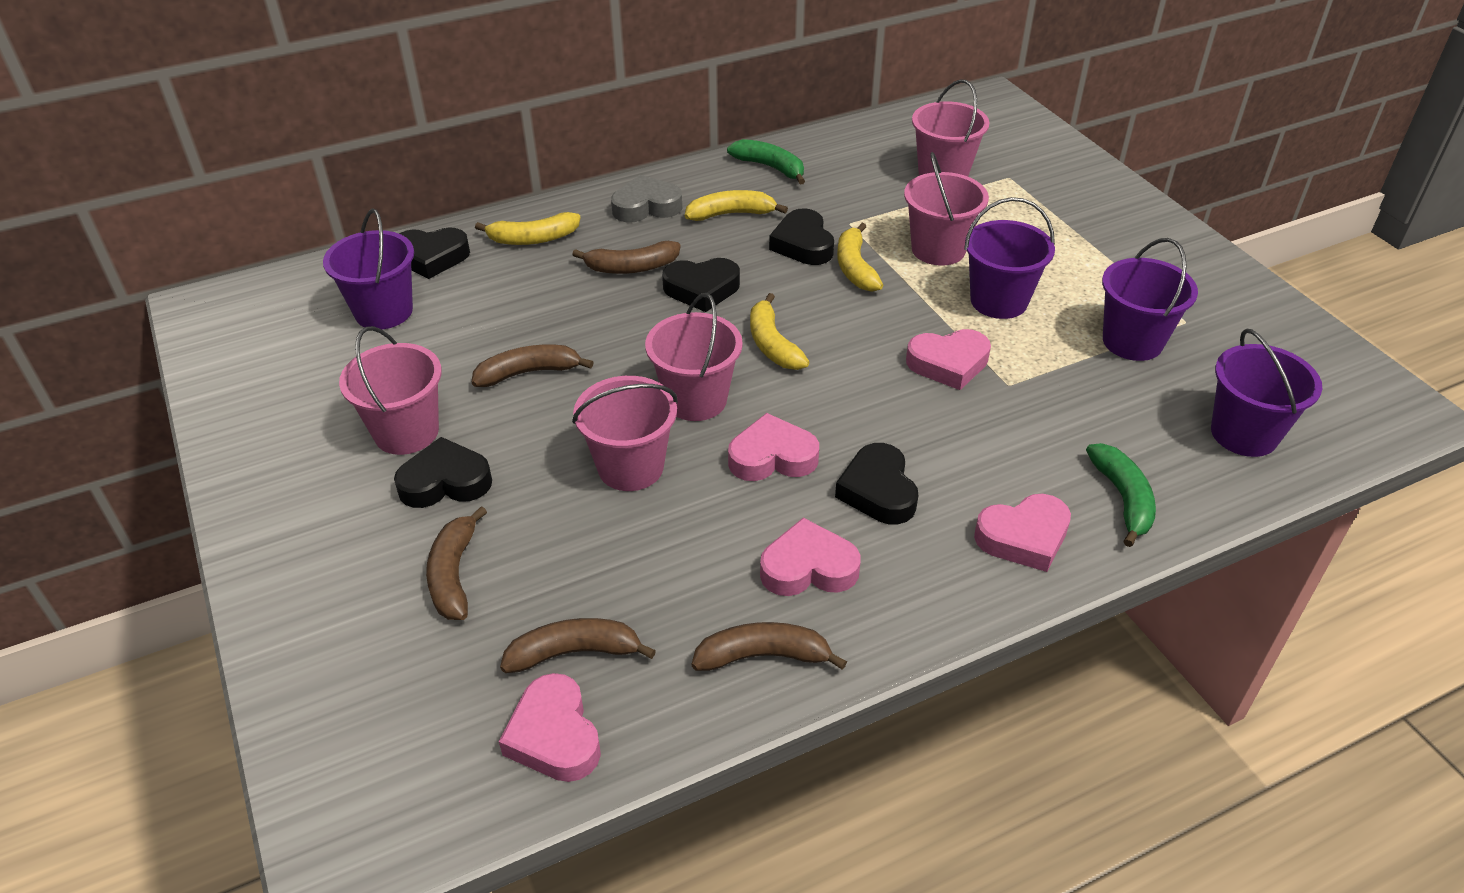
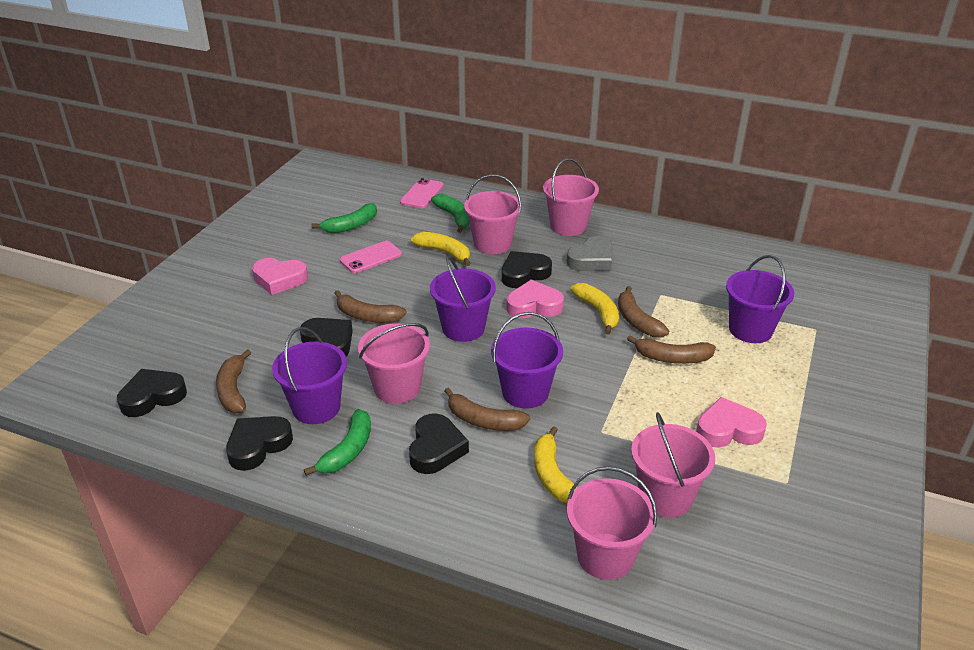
green banana: [727,139,805,185] [1086,443,1156,547] = 2 -> [304,409,371,476] [311,203,377,233] [431,194,470,233] = 3
pink heart: [499,673,601,782] [728,413,819,481] [760,518,861,596] [906,329,991,390] [974,494,1071,572] = 5 -> [252,258,308,295] [507,280,564,318] [696,397,767,448] = 3
pink phone: none = 0 -> [340,241,402,273] [400,178,444,208] = 2
yellow banana: [475,212,580,245] [685,190,788,221] [750,293,809,370] [837,223,883,292] = 4 -> [411,232,471,266] [534,426,577,503] [571,283,619,335] = 3

